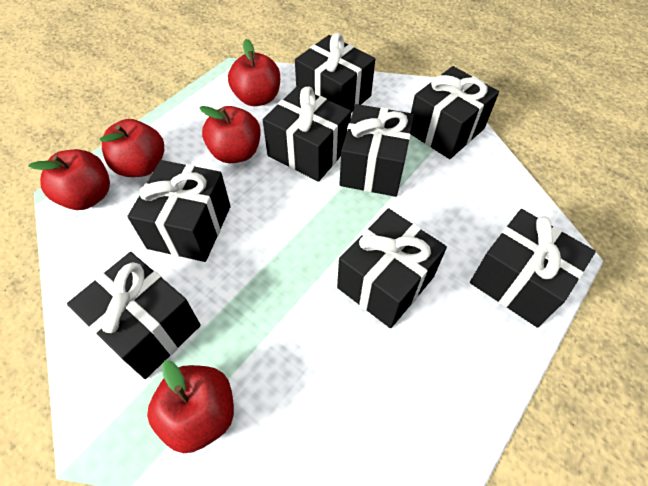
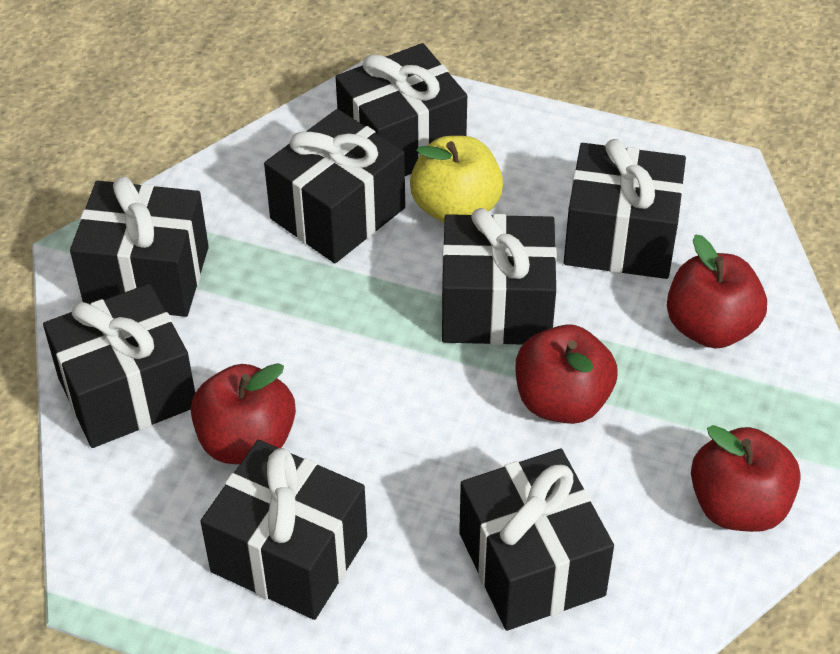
red apple: [28,149,110,210] [100,119,164,177] [147,360,234,453] [199,106,261,163] [228,39,280,106] = 5 -> [191,363,296,464] [515,324,618,424] [667,234,767,349] [691,425,801,532] = 4
yellow apple: none = 0 -> [410,136,503,222] = 1

